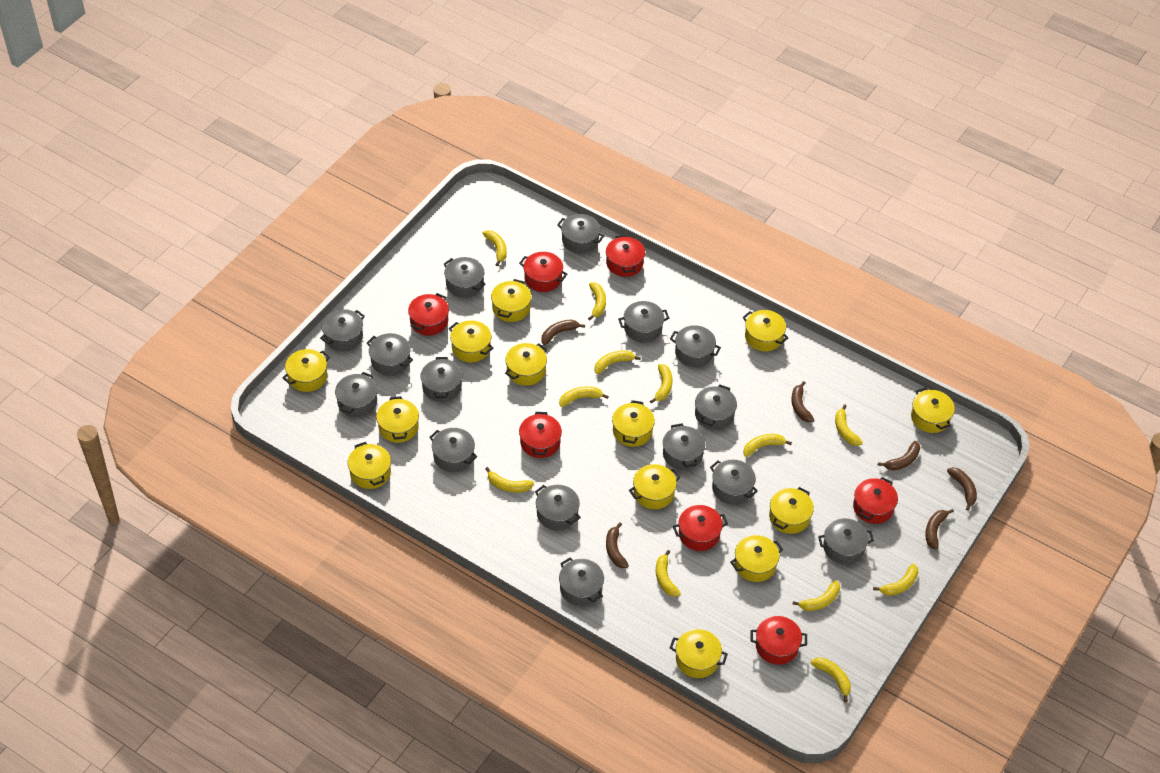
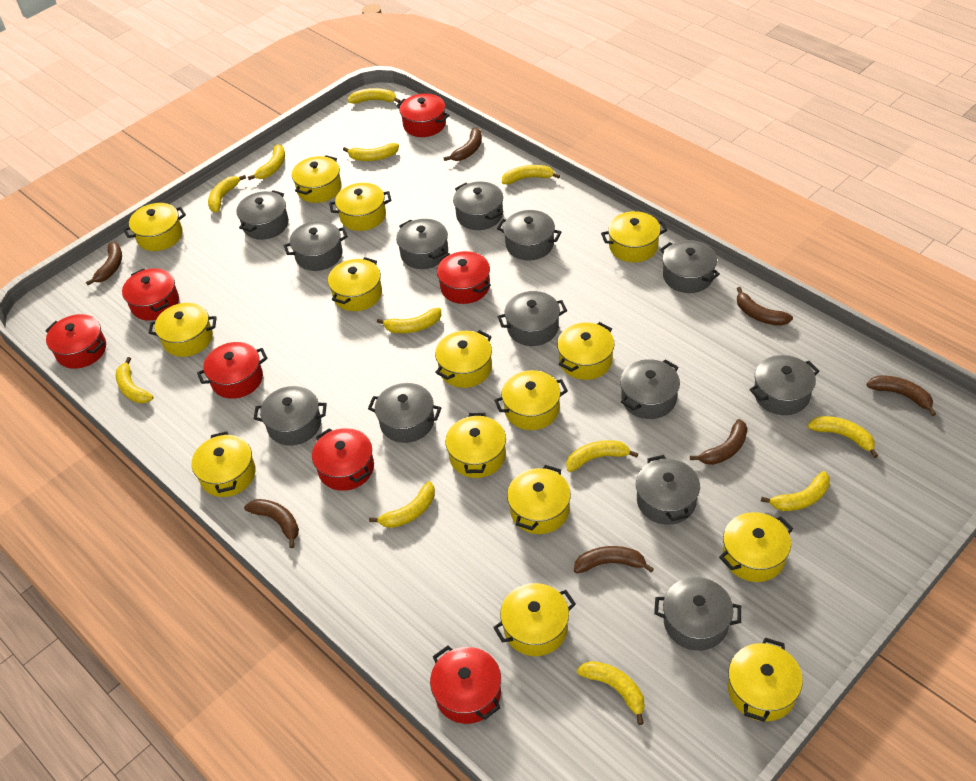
brown banana: [541,319,585,345] [606,522,629,568] [791,381,814,422] [878,441,920,470] [925,509,954,550] [947,467,977,511] = 6 -> [86,242,122,285] [244,499,299,548] [444,128,482,161] [574,546,654,573] [690,419,748,465] [737,287,793,326] [866,375,936,416] = 7
grey pot: [320,309,365,351] [335,372,377,417] [367,333,413,376] [420,357,462,402] [429,428,477,472] [444,257,486,298] [535,485,581,530] [557,214,604,253] [559,558,604,606] [618,301,669,342] [663,423,705,470] [670,325,721,367] [695,385,737,430] [710,460,758,505] [818,518,874,565] = 15 -> [236,190,289,240] [254,386,327,446] [284,221,348,271] [368,383,441,443] [396,219,448,269] [453,182,503,230] [497,210,561,260] [497,291,567,346] [620,359,680,419] [636,455,700,525] [654,577,741,651] [660,240,720,293] [750,355,819,415] = 13
yellow pot: [282,349,330,392] [348,442,391,489] [376,396,419,443] [449,320,493,362] [491,279,531,322] [505,343,547,386] [612,400,655,447] [629,464,681,509] [670,629,728,678] [730,535,783,582] [743,310,789,351] [769,487,814,534] [911,387,955,433] = 13 -> [123,203,186,251] [149,303,217,357] [192,431,256,497] [292,155,342,203] [328,257,382,311] [329,183,391,231] [435,330,492,388] [445,413,506,478] [493,583,576,656] [494,370,568,430] [507,465,571,534] [557,322,615,380] [601,211,667,262] [719,512,793,582] [728,638,803,722] = 15

